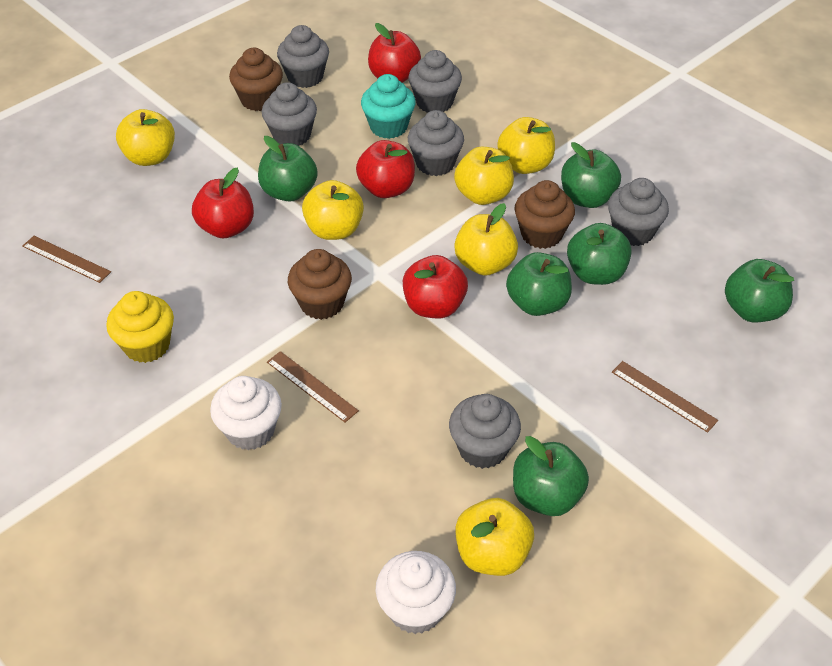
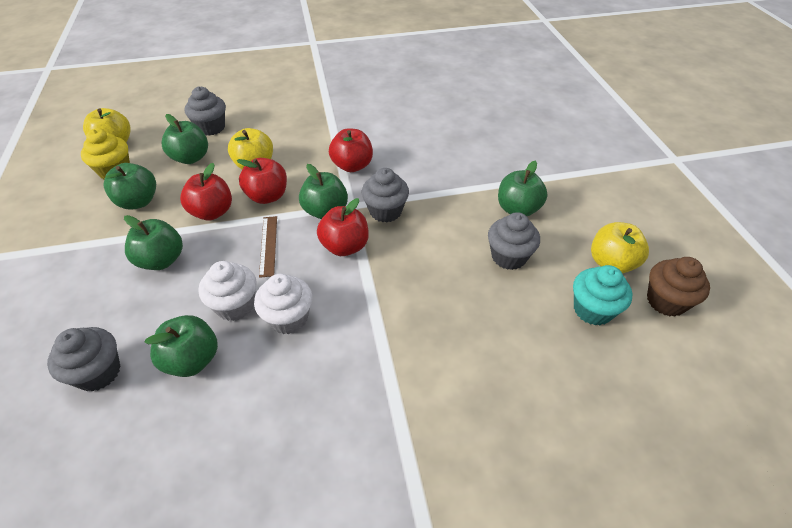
brown cupcake: [229,48,283,111] [288,249,352,320] [514,180,575,249] = 3 -> [647,257,710,317] = 1
brown ruler: [22,236,111,283] [267,351,359,422] [612,361,718,433] = 3 -> [259,216,277,278] = 1
grey cupcake: [262,82,317,146] [277,25,329,88] [408,50,462,112] [408,110,464,176] [449,394,521,469] [608,178,669,246] = 6 -> [47,327,121,392] [184,87,226,136] [362,168,409,223] [488,212,540,270] = 4
yellow apple: [116,109,175,166] [302,180,364,240] [454,147,514,205] [454,203,518,276] [455,498,534,576] [497,117,555,174] = 6 -> [83,108,131,142] [228,128,273,169] [591,222,649,273] = 3

